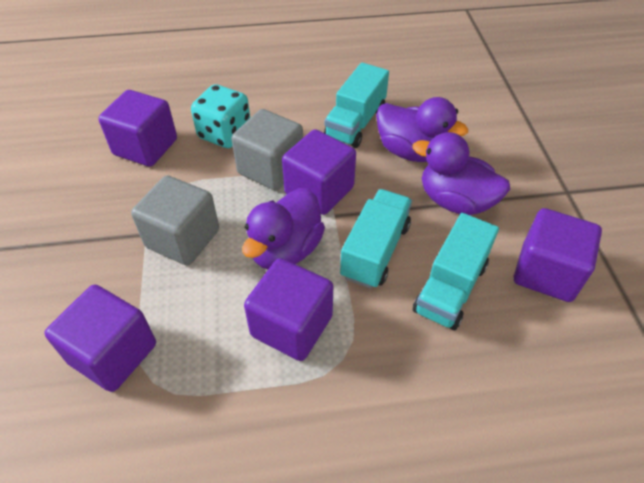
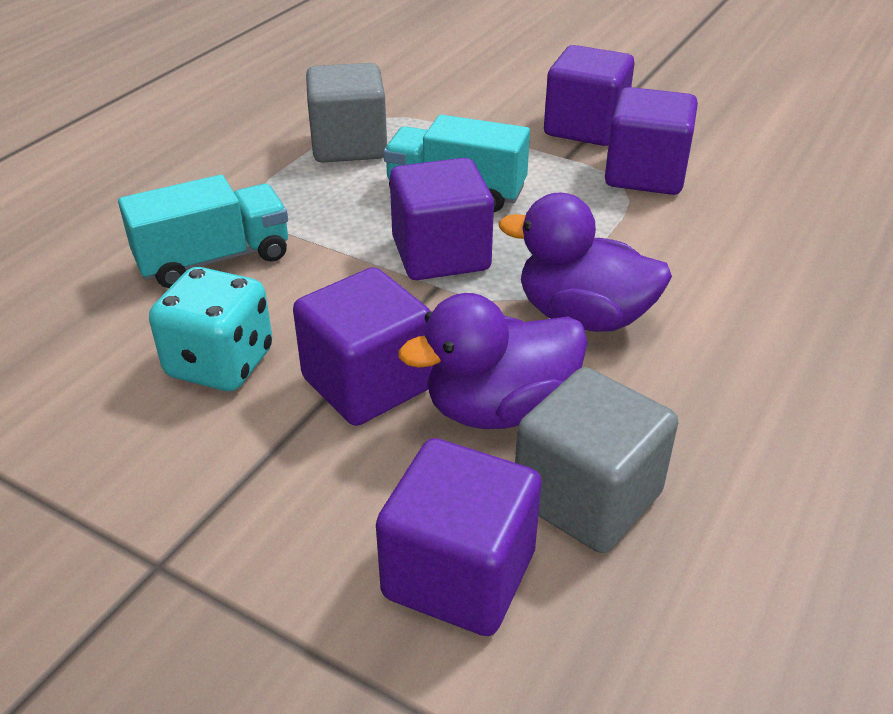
purple duck: [242,188,325,269] [376,97,469,162] [412,132,510,215] = 3 -> [398,293,588,429] [499,193,672,332] = 2
turquoise truck: [324,62,389,148] [340,189,412,289] [413,213,499,330] = 3 -> [118,175,288,288] [384,115,530,212] = 2

